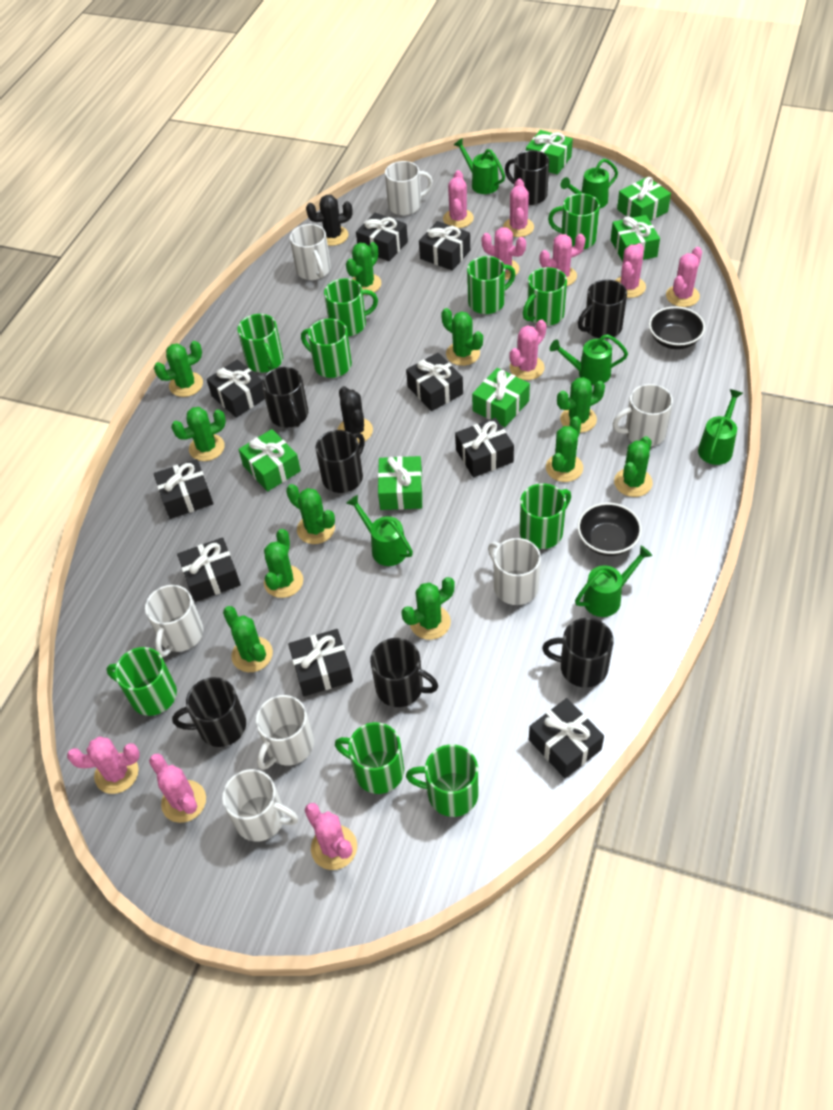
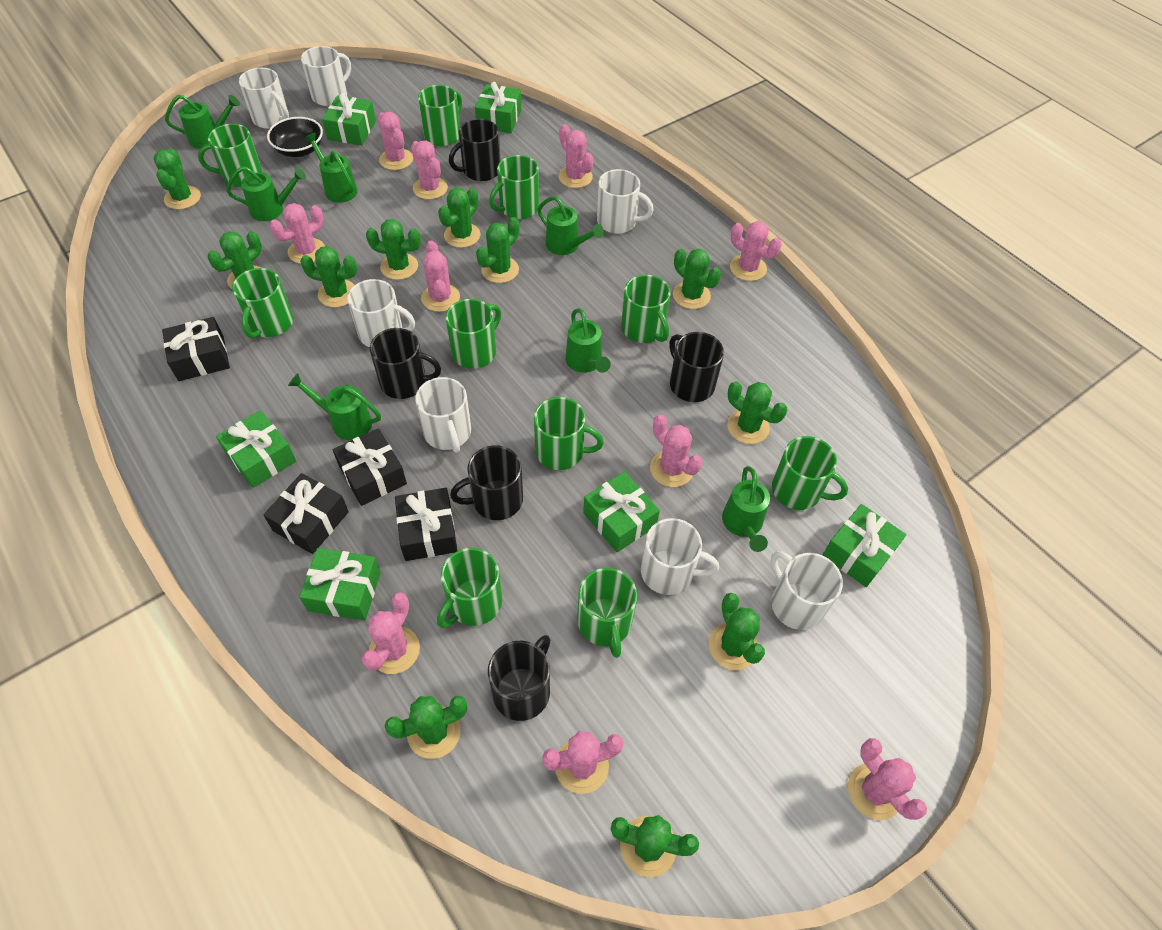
black bowl: [577,502,642,556] [649,306,705,349] = 2 -> [267,117,323,157] = 1
black cactus: [306,195,353,246] [337,386,373,444] = 2 -> none = 0
black gift: [154,459,213,519] [177,537,241,602] [207,359,265,418] [288,629,353,696] [356,213,408,261] [406,353,463,411] [419,221,470,271] [455,418,514,477] [529,698,604,778] = 9 -> [162,317,230,381] [264,473,349,554] [333,428,407,506] [395,488,458,561] = 4
black mug: [172,677,246,747] [262,367,308,428] [315,430,365,493] [370,638,438,707] [505,150,549,205] [542,618,614,688] [578,279,627,339] = 7 -> [370,328,441,399] [449,119,501,181] [450,445,523,520] [488,635,550,721] [669,332,724,402] = 5
green watering can: [346,495,413,566] [454,138,505,194] [550,334,628,385] [561,159,618,209] [575,546,652,617] [698,389,743,465] = 6 -> [165,95,240,149] [226,166,306,221] [288,373,381,440] [304,133,358,203] [537,196,604,255] [565,308,611,373] [722,466,770,552] = 7

